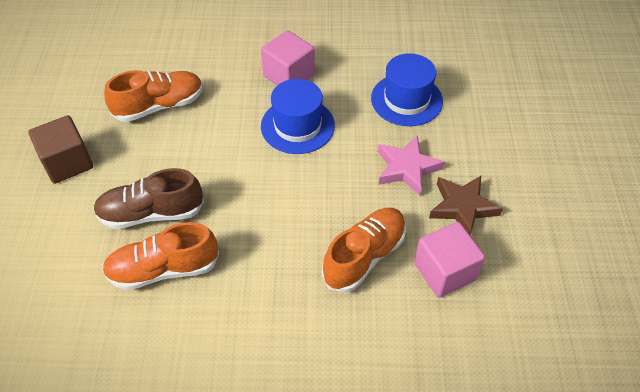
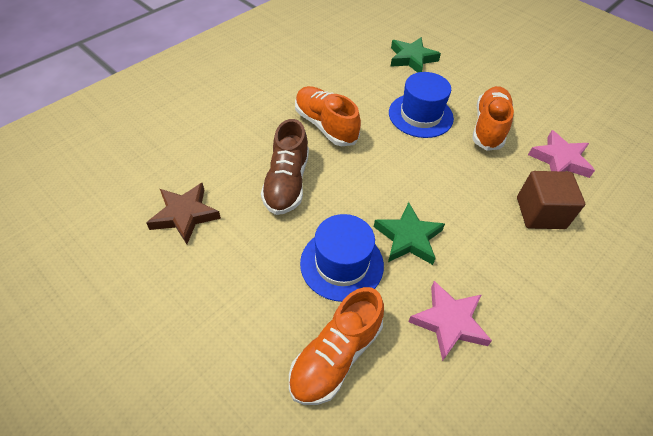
green star: none = 0 -> [374,202,445,265] [390,37,441,73] = 2
pink cube: [261,30,315,85] [414,222,485,298] = 2 -> none = 0
pink star: [378,135,445,196] = 1 -> [408,281,492,361] [528,130,595,178] = 2

